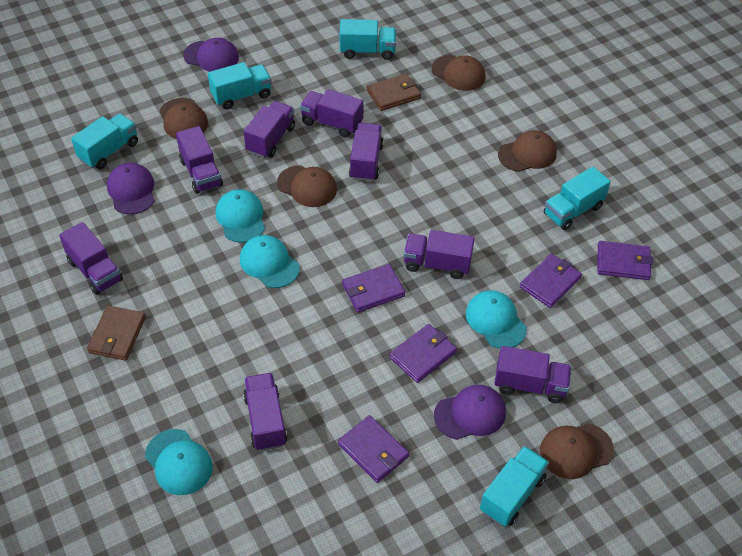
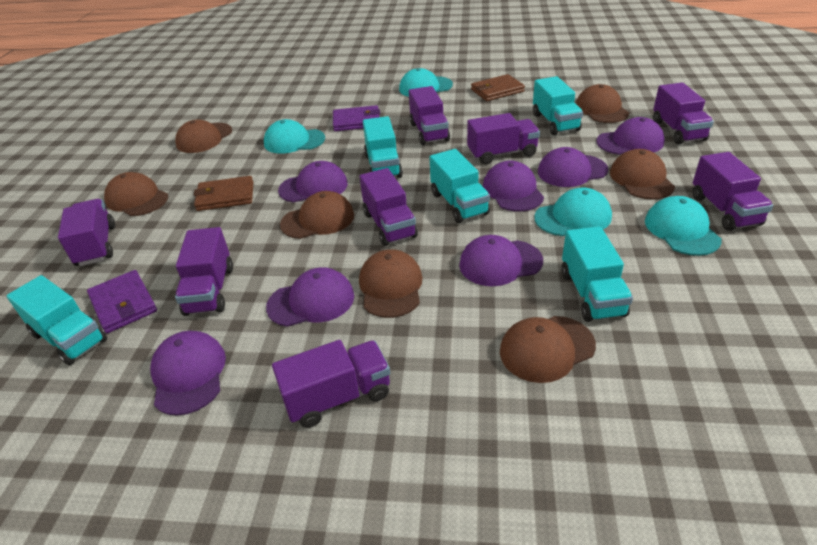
brown cap: [160,98,208,139] [277,165,337,207] [431,55,485,91] [498,130,557,172] [540,424,614,479] = 5 -> [104,172,168,216] [175,119,232,153] [280,191,354,239] [359,249,422,318] [500,316,596,383] [576,84,629,123] [610,149,675,199] = 7
purple cap: [107,163,154,215] [183,38,239,72] [434,385,506,440] = 3 -> [150,331,226,416] [266,267,354,327] [278,161,348,202] [459,235,543,286] [483,161,544,212] [538,147,608,187] [596,117,665,155] = 7
purple wallet: [338,415,409,483] [342,264,406,312] [390,324,457,383] [520,254,582,308] [598,241,653,280] = 5 -> [87,270,157,333] [333,105,380,131] = 2

